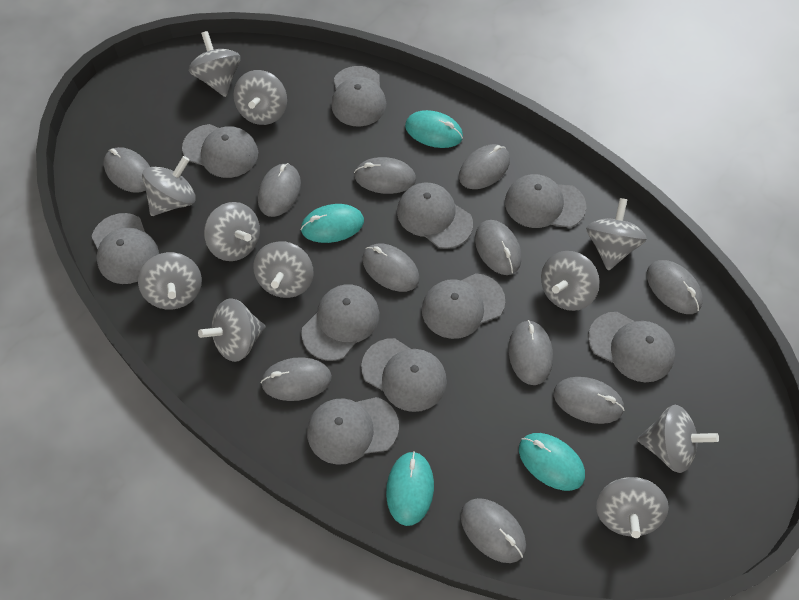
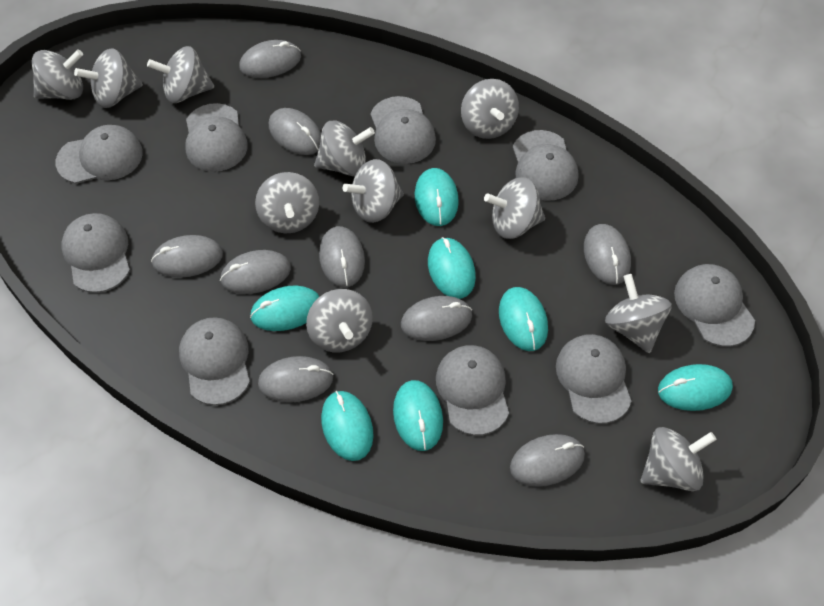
grey cap: [92,213,159,284] [182,124,258,178] [301,284,379,361] [307,397,399,465] [331,66,386,127] [361,338,447,412] [397,183,473,249] [422,273,505,339] [505,174,586,228] [588,312,675,382] = 10 -> [56,125,143,184] [61,213,130,293] [179,317,250,405] [185,103,248,172] [370,96,436,164] [436,345,509,435] [513,130,578,201] [556,334,632,424] [674,264,755,347] = 9
grey mouse: [103,147,150,193] [258,163,301,217] [261,357,332,401] [354,157,416,194] [362,244,420,292] [459,144,510,189] [461,498,526,563] [475,220,521,275] [509,320,553,385] [554,377,625,424] [647,260,703,314] = 11 -> [151,235,223,278] [220,250,291,294] [239,40,301,78] [258,356,334,402] [269,108,321,155] [319,226,365,287] [401,296,472,341] [510,434,585,487] [584,224,631,285] = 9
turquoise mouse: [300,204,364,243] [386,451,434,526] [405,110,463,148] [519,433,585,491] = 4 -> [250,286,319,331] [321,391,374,461] [393,380,443,451] [415,168,459,226] [428,237,476,299] [499,287,548,351] [658,364,733,411] = 7

